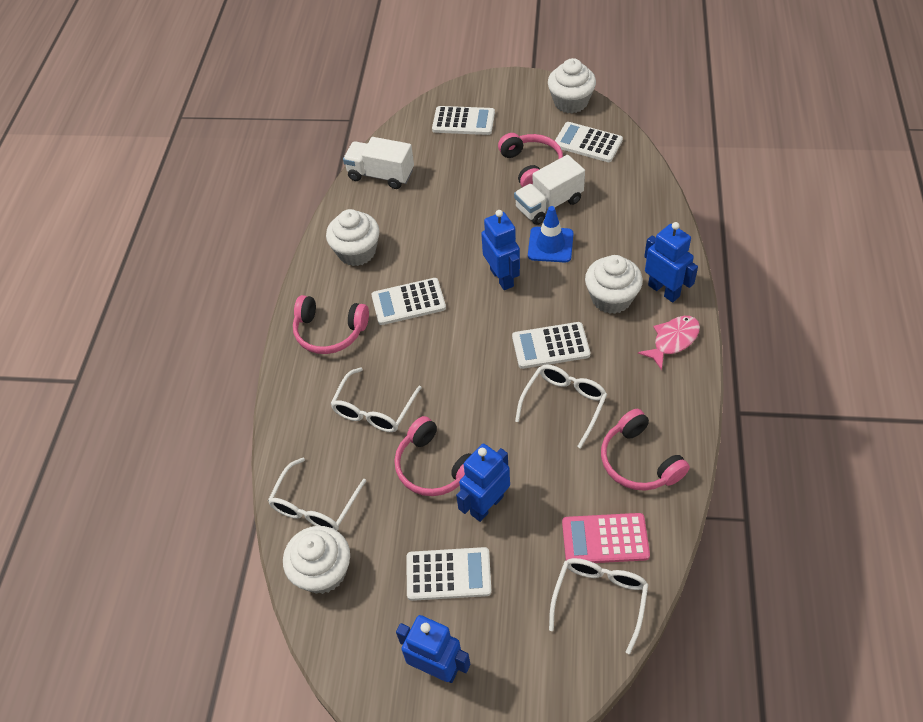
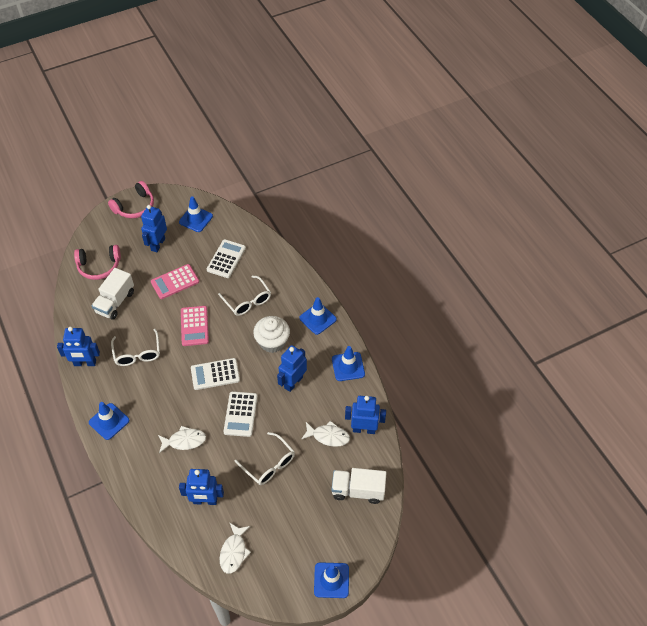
blue robot: [396,615,470,683] [456,444,510,522] [481,210,520,290] [644,222,698,303] = 4 -> [57,327,100,366] [141,205,167,252] [179,469,224,505] [277,345,307,392] [345,396,386,434] = 5
blue traffic cone: [528,206,573,262] = 1 -> [89,402,129,440] [179,196,213,232] [299,297,337,335] [314,562,349,598] [332,346,365,381] = 5
pink calculator: [562,513,650,563] = 1 -> [151,264,199,299] [181,306,209,346] = 2
pink fish: [638,316,700,370] = 1 -> none = 0
pink headphones: [293,295,369,354] [394,416,472,496] [498,133,563,187] [601,409,690,491] = 4 -> [74,245,121,280] [108,181,154,218] = 2
white calculator: [371,278,446,325] [407,547,492,601] [432,106,495,135] [512,322,590,369] [555,122,623,162] = 5 -> [191,358,240,390] [207,239,246,278] [223,391,258,437] = 3
white cupcake: [283,526,350,594] [326,209,380,266] [548,58,596,113] [585,255,643,314] = 4 -> [253,316,290,353] = 1
white fish: none = 0 -> [158,426,206,453] [220,522,251,574] [301,421,350,447] = 3
white glasses: [268,458,366,531] [331,367,422,432] [515,365,607,448] [549,558,648,654] = 4 -> [111,329,160,366] [218,275,271,316] [234,432,295,485] = 3

